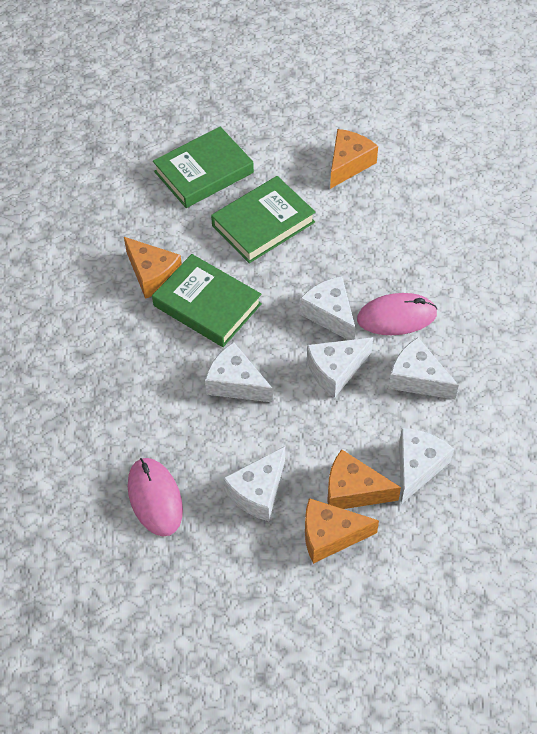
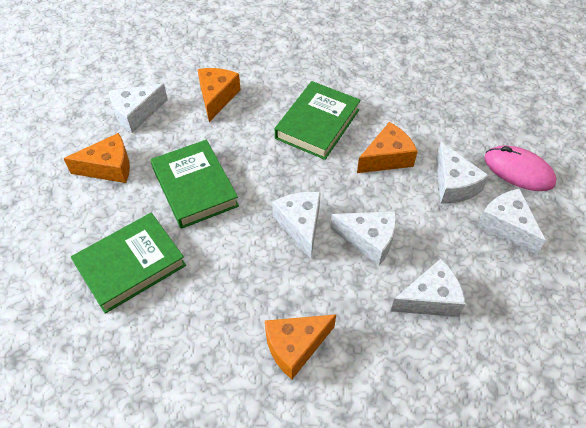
pink mouse: [128,458,183,536] [357,293,437,335] = 2 -> [484,146,557,191] = 1

